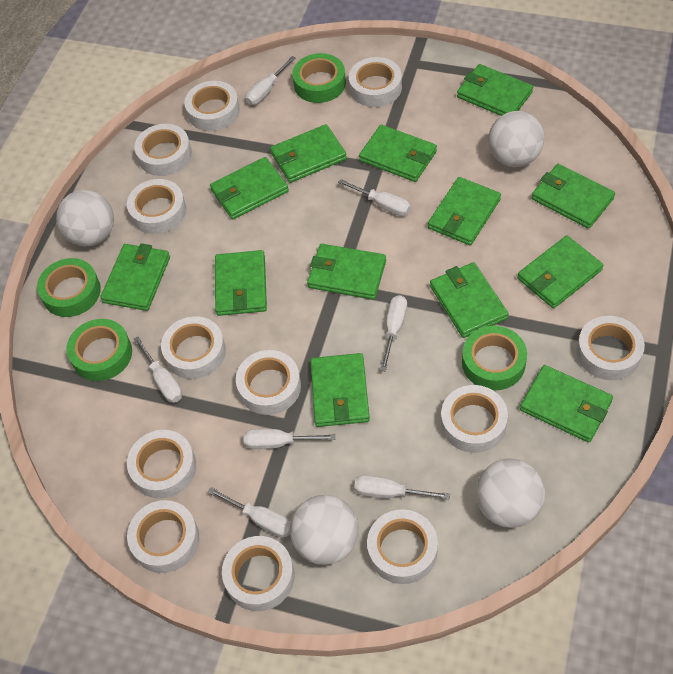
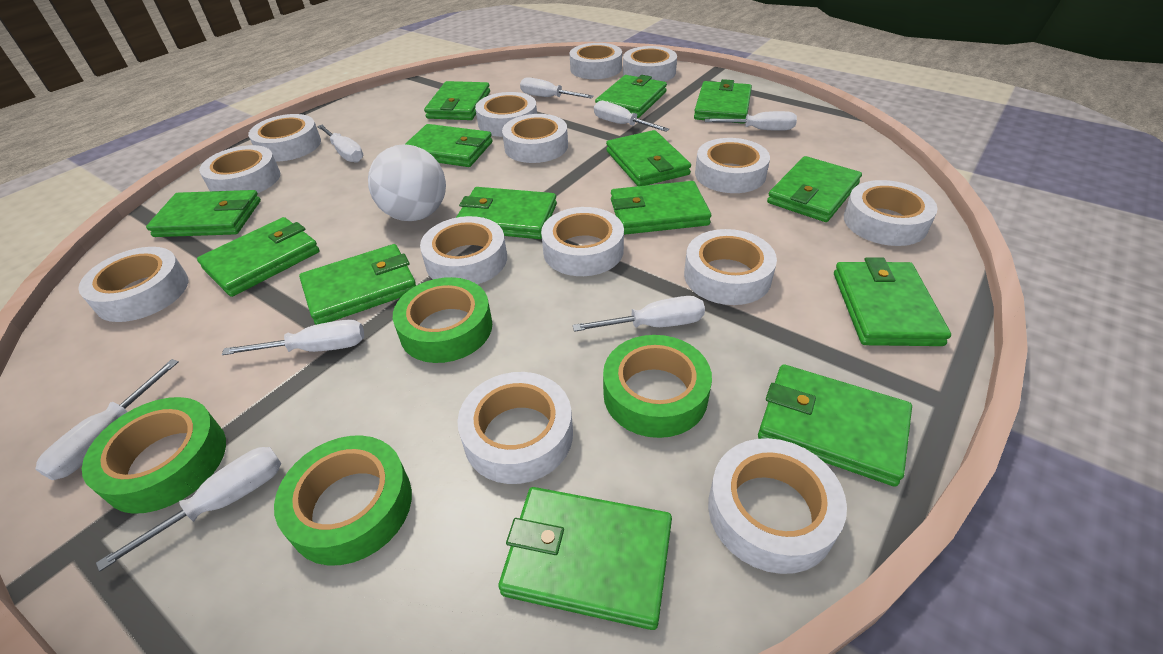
green wallet: [100,243,170,311] [210,157,289,219] [215,250,267,316] [270,124,347,183] [307,244,386,299] [310,353,370,427] [359,125,437,182] [428,177,501,245] [430,262,509,338] [457,64,533,116] [517,235,603,308] [520,365,613,443] [532,164,615,229] = 13 -> [146,190,261,237] [197,217,320,297] [299,244,416,325] [405,124,493,167] [424,81,490,120] [456,187,557,239] [498,487,672,630] [595,75,667,118] [606,130,691,186] [611,181,711,235] [694,79,752,124] [758,364,912,487] [767,156,862,222] [834,257,951,346] = 14
white ball: [56,190,114,246] [290,495,359,565] [476,459,545,528] [488,111,544,167] = 4 -> [368,144,446,221] = 1
white screwdriver: [134,336,182,403] [208,487,291,538] [243,429,336,449] [245,56,296,105] [338,179,411,216] [354,475,450,499] [380,295,407,372] = 7 -> [35,359,179,480] [96,447,282,572] [222,320,364,355] [317,125,363,163] [520,77,594,98] [572,296,705,332] [594,101,669,132] [705,111,797,131] = 8
white tape: [127,179,186,234] [127,430,196,499] [127,500,199,573] [134,124,192,176] [161,316,226,379] [184,81,240,131] [222,536,295,611] [236,350,301,415] [349,57,402,107] [367,509,438,584] [441,385,508,453] [577,316,645,380] = 12 -> [78,247,188,322] [199,145,280,193] [248,114,321,161] [420,216,507,285] [457,372,573,484] [475,92,537,137] [502,114,568,163] [541,207,624,276] [570,43,622,79] [623,46,677,82] [684,229,777,305] [695,138,770,193] [708,438,847,574] [844,180,938,246] = 14

